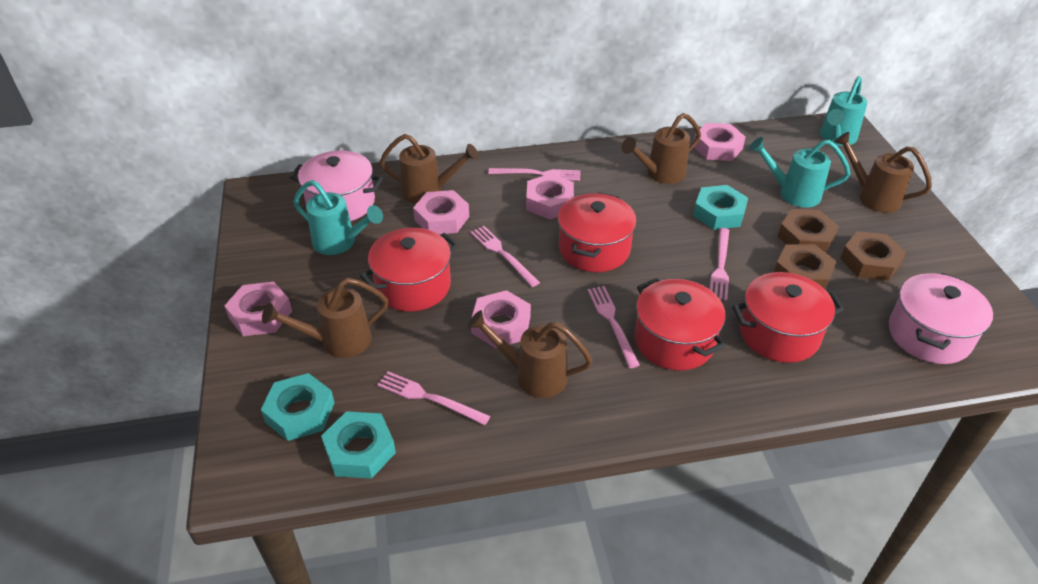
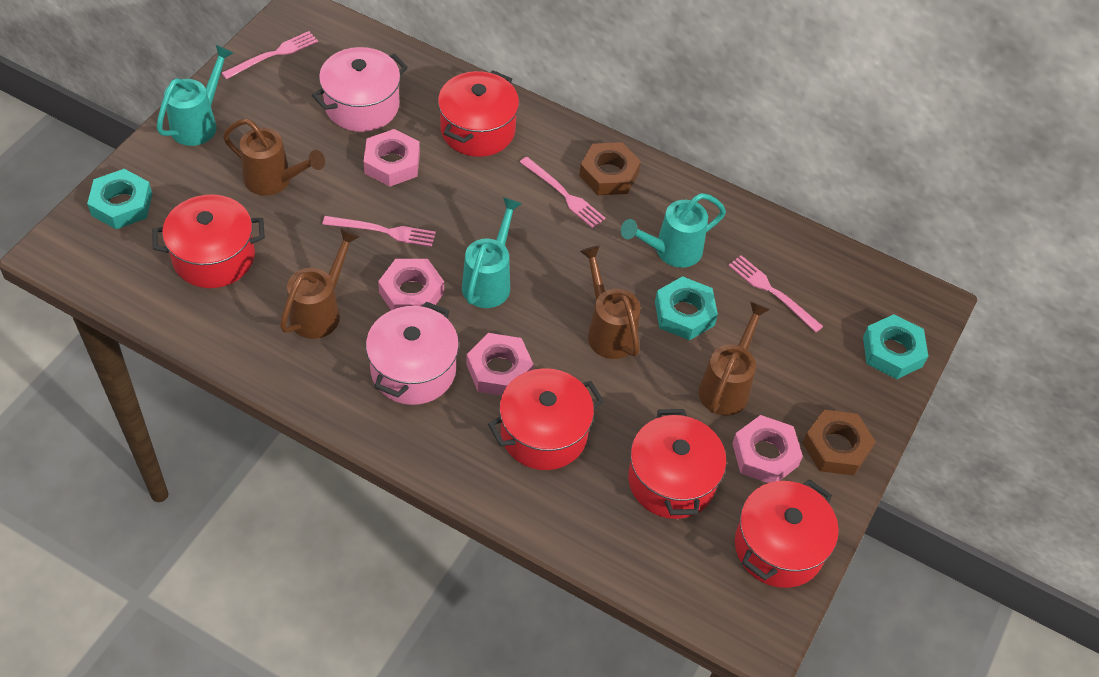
brown nut: [774,244,837,289] [778,209,839,253] [840,231,906,281] = 3 -> [579,142,641,195] [803,410,876,475] = 2
brown watering can: [262,278,388,358] [380,134,479,204] [468,310,593,398] [621,113,701,184] [834,132,932,213] = 5 -> [223,119,325,196] [280,228,360,339] [580,245,641,359] [699,301,770,416] = 4
pink fork: [377,371,490,425] [470,226,540,287] [489,168,580,181] [588,286,640,368] [710,228,729,301] = 5 -> [222,31,318,79] [322,216,436,247] [520,157,606,228] [728,255,823,332] = 4
pink nut: [225,282,292,336] [413,190,469,234] [471,290,531,348] [526,174,574,220] [694,123,746,161] = 5 -> [363,129,420,187] [378,259,444,310] [466,333,534,396] [732,415,803,483] = 4
red pot: [360,228,458,311] [558,192,637,272] [634,278,726,370] [732,272,844,363] = 4 -> [152,195,265,288] [438,70,519,157] [488,368,604,470] [628,409,726,519] [735,479,839,588] = 5

